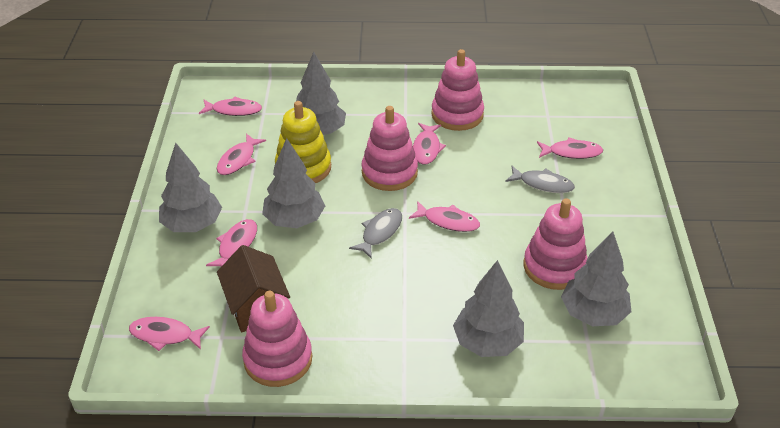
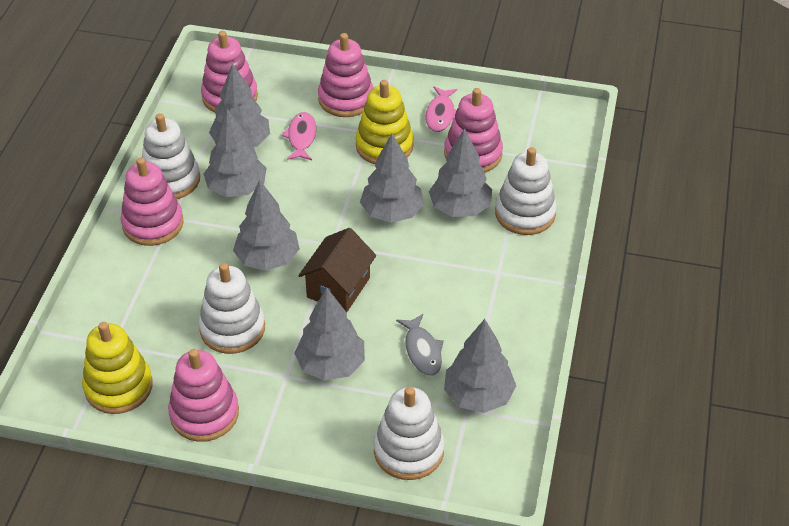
grey fish: [349,208,402,259] [505,166,575,193] = 2 -> [396,314,444,376] = 1
grey tree: [159,143,222,232] [262,138,325,228] [296,52,346,135] [453,260,524,357] [561,231,631,326] = 5 -> [204,109,266,197] [209,63,270,147] [233,180,300,271] [294,288,365,381] [360,134,424,223] [429,128,492,217] [444,319,516,413] = 7
pink fish: [129,317,210,351] [199,97,262,116] [206,219,257,267] [217,134,266,175] [409,201,480,232] [413,123,446,165] [537,137,603,159] = 7 -> [282,112,316,160] [426,86,457,132] = 2
pink stacking toy: [242,291,312,387] [361,106,418,191] [431,49,484,131] [524,198,588,290] = 4 -> [121,157,184,246] [168,349,239,442] [201,31,258,113] [318,33,374,117] [444,88,503,173] = 5
white stacking toy: none = 0 -> [142,113,200,199] [198,263,265,354] [374,386,445,480] [495,147,557,235] = 4
yellow stacking toy: [275,101,331,183] = 1 -> [82,322,153,414] [356,80,414,164] = 2

